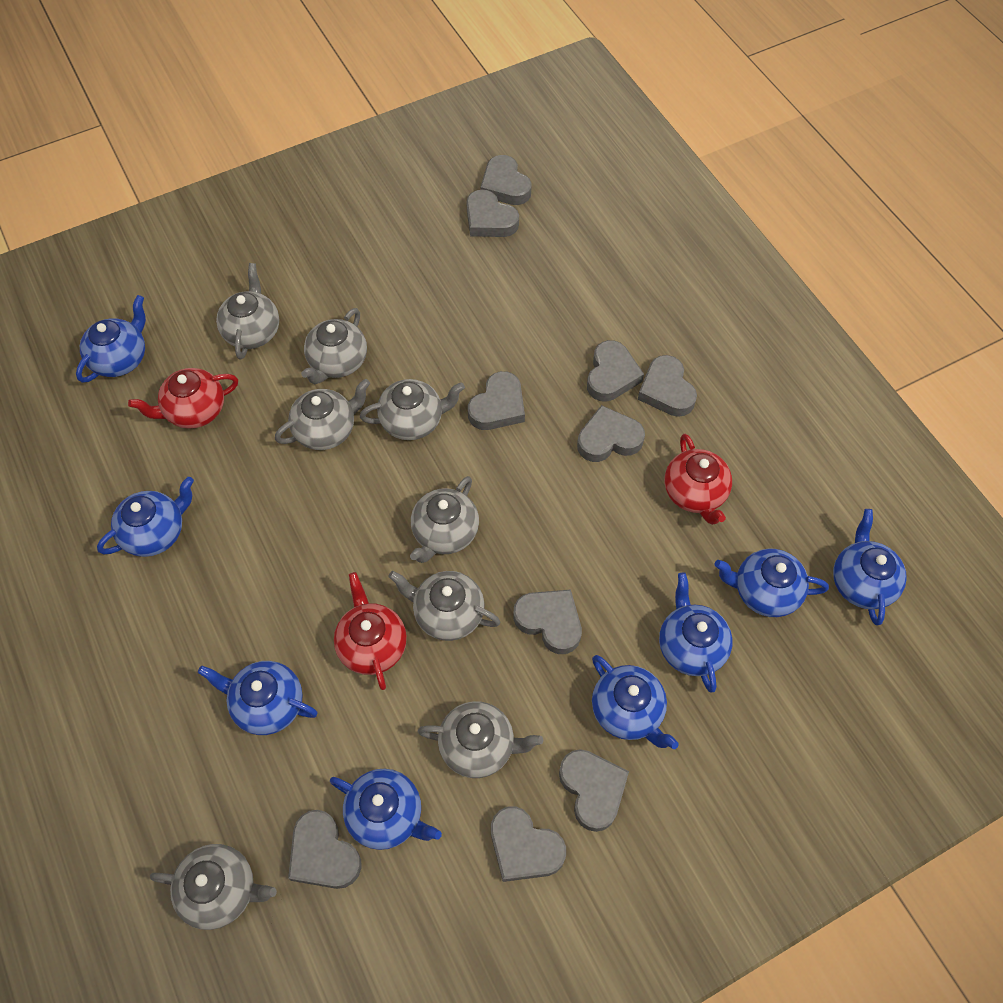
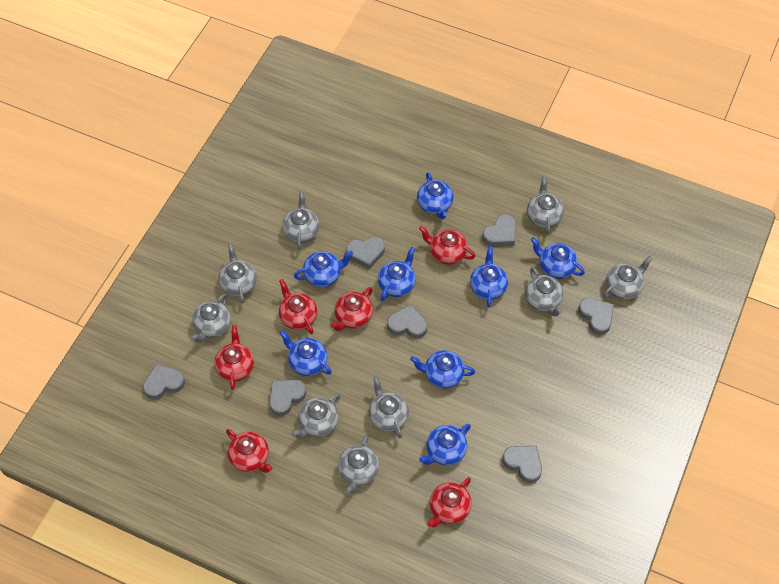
grey heart: [288,810,361,889] [466,190,519,237] [468,371,525,430] [480,155,532,205] [491,806,566,882] [513,589,582,654] [559,749,629,832] [577,405,645,462] [587,340,644,402] [638,355,697,417] = 10 -> [143,364,185,400] [269,379,306,416] [346,237,385,269] [387,305,427,338] [482,214,516,246] [502,446,542,483] [578,298,614,335] = 7
grey teapot: [150,844,277,930] [216,263,279,360] [275,379,370,450] [301,308,367,384] [360,379,465,440] [388,571,500,641] [410,476,479,563] [418,701,543,778] = 8 -> [191,294,231,343] [219,244,257,303] [282,191,319,250] [291,394,340,438] [338,435,379,494] [369,376,409,438] [525,267,563,316] [527,176,564,234] [603,256,653,300] = 9
red teapot: [128,368,238,429] [334,572,407,690] [664,434,732,525] = 3 -> [214,325,254,390] [226,429,273,473] [279,279,317,334] [331,287,373,331] [419,226,475,265] [427,477,472,527] = 6

